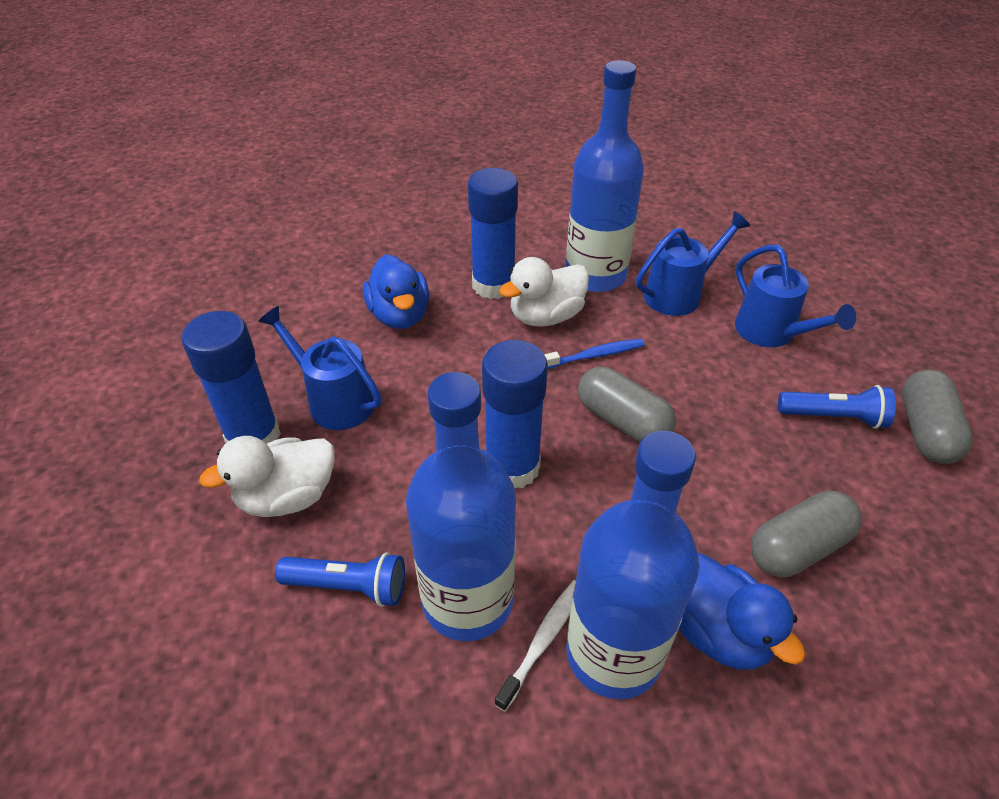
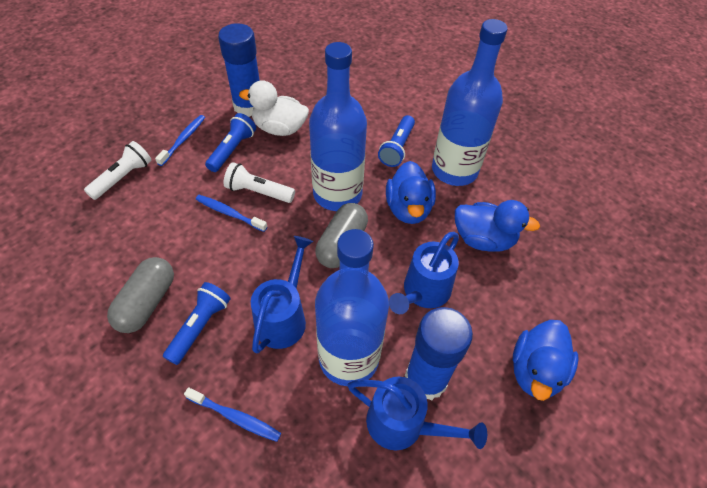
blue duck: [363,254,429,329] [679,552,806,670] = 2 -> [386,161,436,224] [455,200,540,252] [513,320,578,401] = 3
blue flashlight: [275,552,405,607] [778,385,896,429] = 2 -> [163,282,231,365] [205,113,256,172] [378,115,415,167] = 3
blue glue stick: [182,311,281,444] [468,168,518,299] [482,340,548,488] = 3 -> [218,23,260,117] [405,307,473,400] = 2
blue toothbrush: [544,339,644,369] = 1 -> [155,115,205,166] [184,387,281,442] [196,195,267,232] = 3
grey capsule: [578,366,676,442] [751,490,862,577] [902,370,973,464] = 3 -> [107,257,174,333] [315,203,368,268] = 2
white duck: [199,436,335,517] [499,257,589,327] = 2 -> [239,80,309,136] = 1
white flashlight: none = 0 -> [84,141,152,200] [224,162,295,203] = 2
white toothbrush: [494,580,576,712] = 1 -> none = 0

